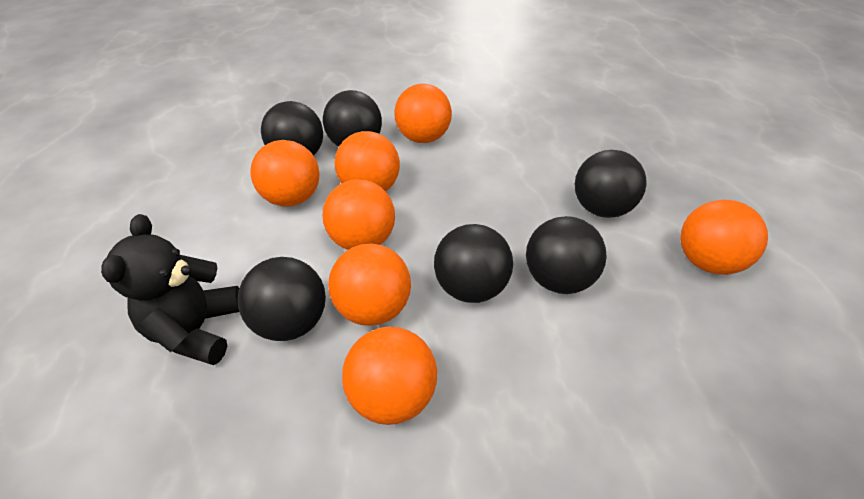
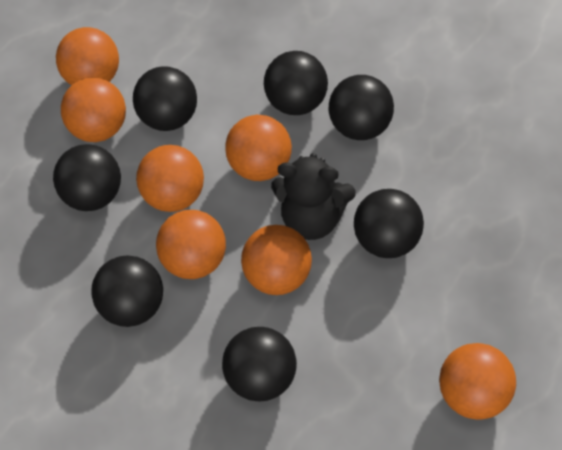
black ball: [237,257,326,341] [261,101,323,156] [323,90,382,147] [434,224,513,303] [526,216,607,294] [575,150,647,218] = 6 -> [53,144,121,211] [92,255,163,327] [133,66,197,131] [222,327,297,402] [264,51,328,115] [329,75,394,140] [354,189,424,258] = 7

